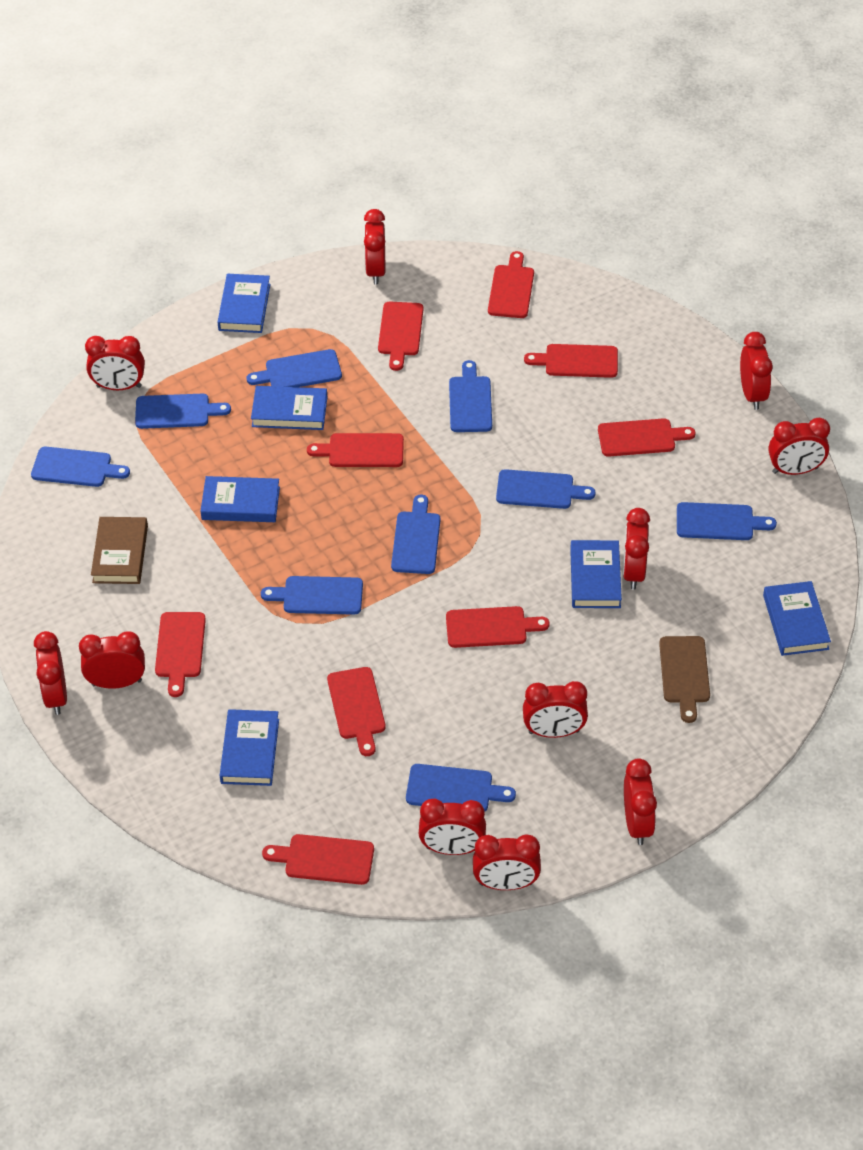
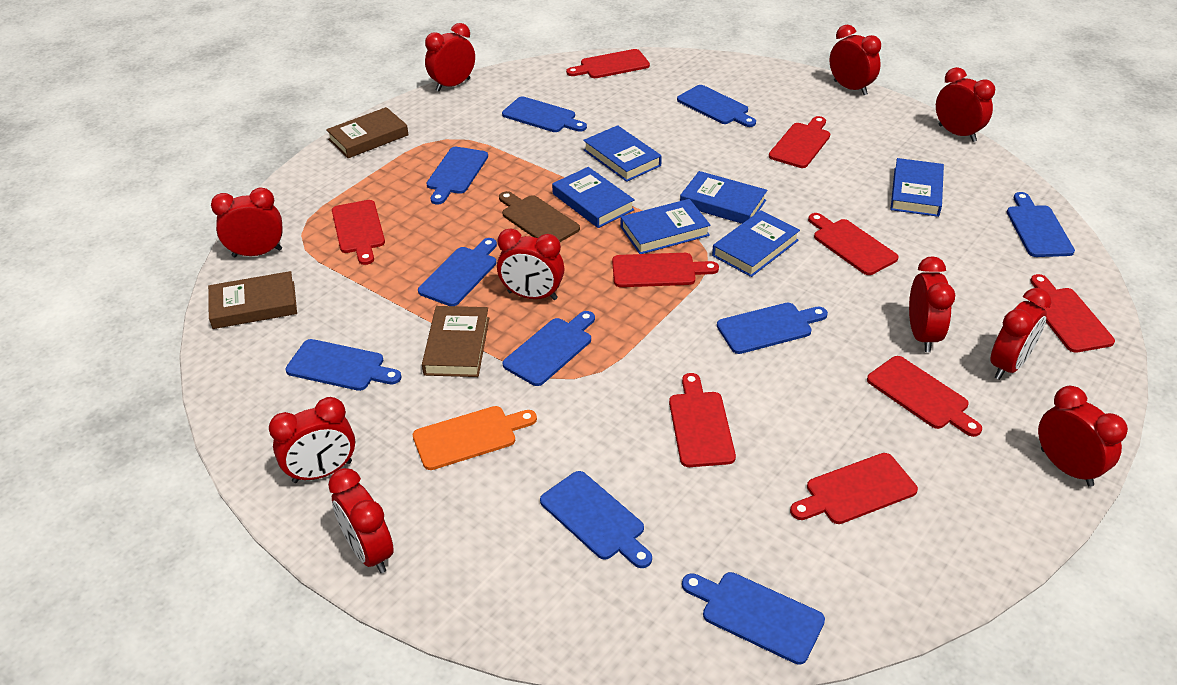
blue cutting board: [31,447,130,487] [135,394,231,429] [247,349,342,387] [261,576,363,615] [391,495,440,574] [406,764,516,812] [449,360,492,432] [496,469,596,509] [677,502,777,540] = 9 -> [285,339,402,391] [418,238,497,306] [426,147,488,205] [502,97,587,132] [503,311,595,386] [540,471,652,568] [677,85,756,127] [682,572,825,665] [717,303,828,354] [1007,192,1075,257] = 10
brown book: [91,517,148,584] = 1 -> [208,271,297,329] [326,107,409,158] [422,306,489,377] = 3
orange cutting board: none = 0 -> [413,406,537,470] = 1
red clock: [34,631,67,715] [79,631,145,689] [85,336,145,390] [364,209,385,284] [419,799,486,855] [473,834,541,890] [523,681,588,738] [623,508,650,590] [624,758,657,845] [740,332,773,410] [768,418,830,475] = 11 -> [211,188,283,258] [269,397,355,483] [328,468,394,573] [425,23,475,91] [497,228,565,300] [829,25,881,95] [909,256,955,352] [936,67,995,142] [990,288,1051,380] [1038,386,1128,487] = 10

